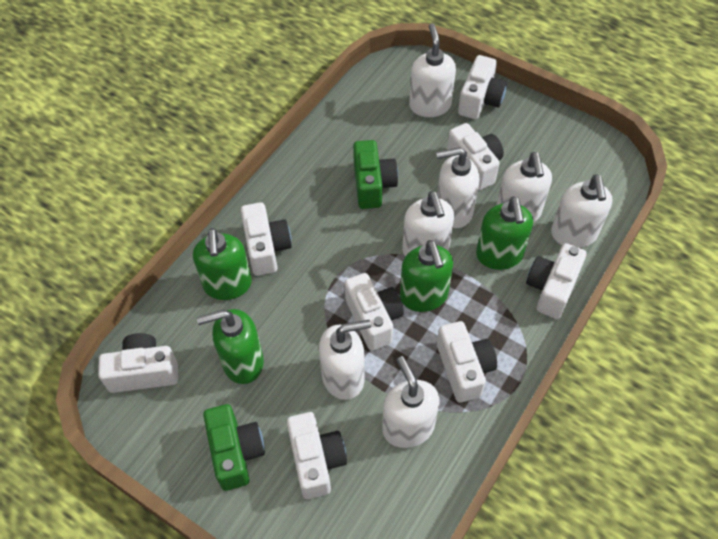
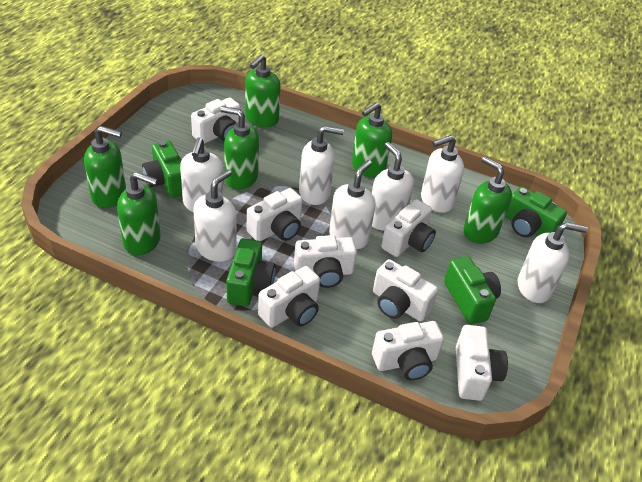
green camera: [203,404,265,491] [353,140,398,209] = 2 -> [142,141,182,198] [226,238,276,307] [444,256,501,324] [505,187,567,237] = 4
green soap dispenser: [193,228,252,300] [197,309,264,384] [400,240,453,312] [476,197,533,270] = 4 -> [84,126,126,208] [117,172,161,255] [220,106,259,189] [245,54,280,127] [352,102,392,178] [463,156,512,244] = 6

